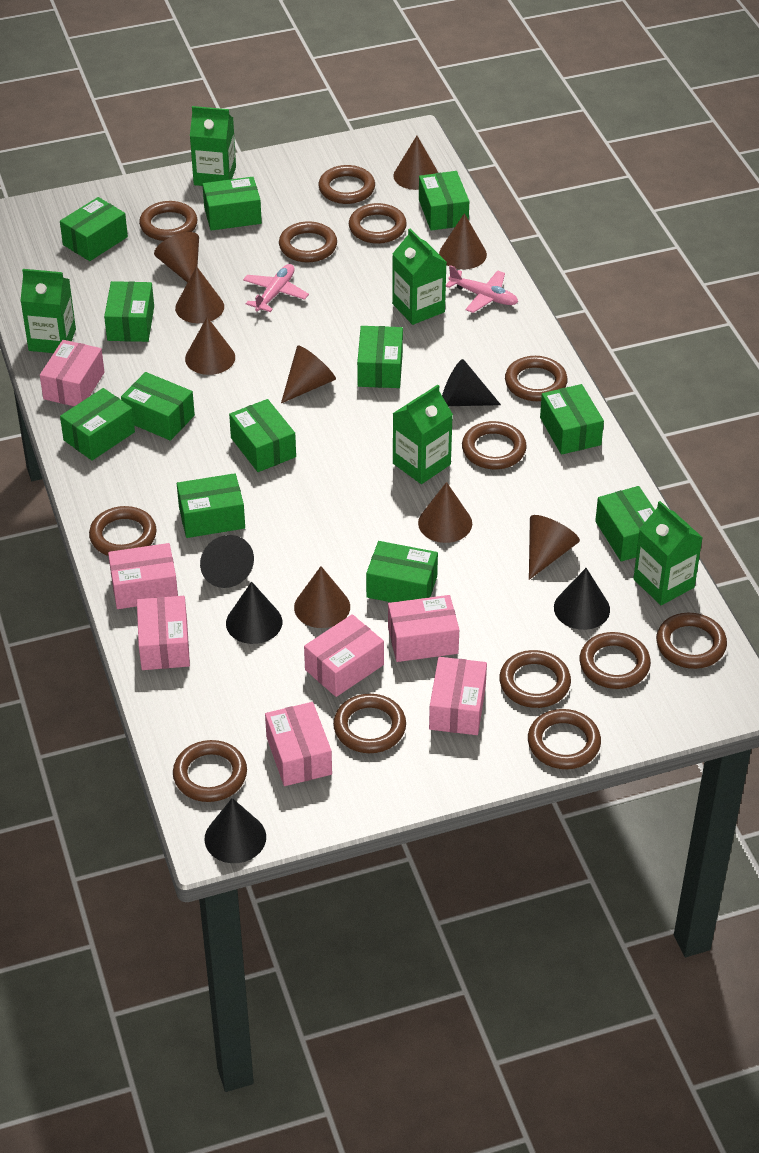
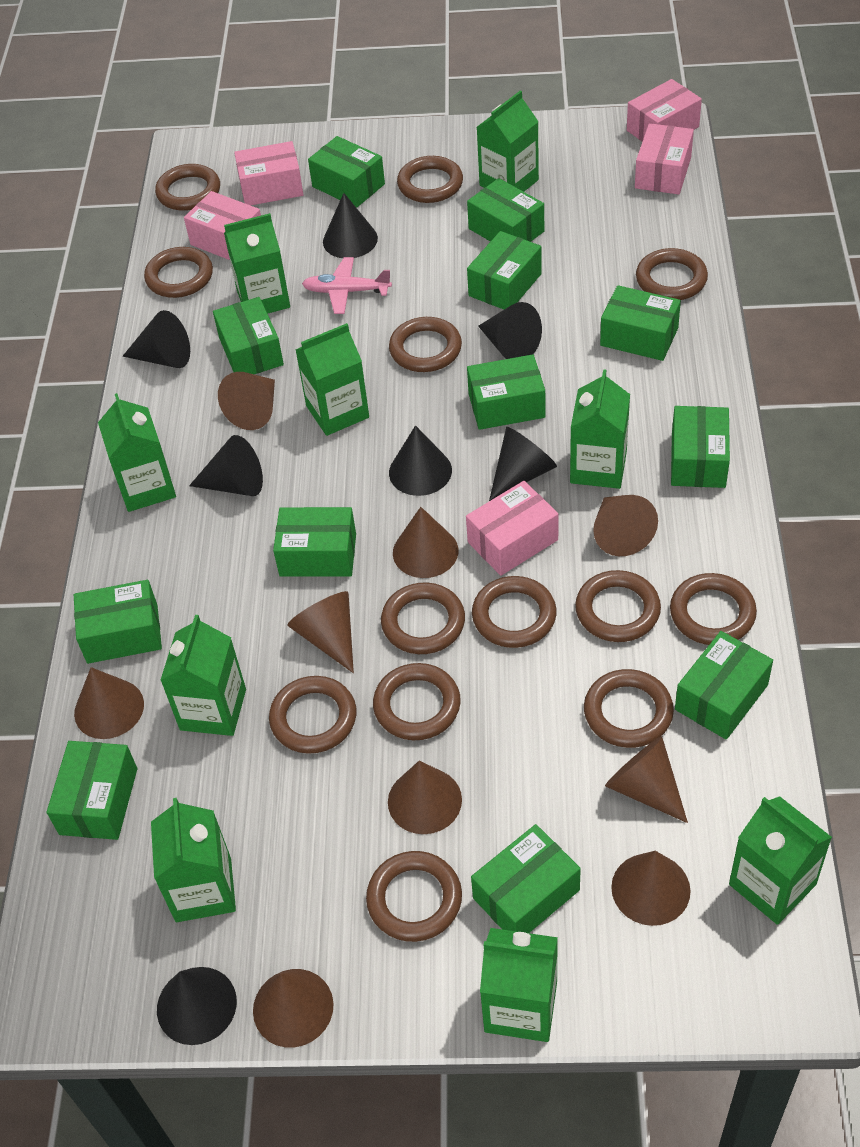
black cone: [200,535,254,588] [205,798,266,863] [226,581,282,644] [442,359,501,406] [554,568,610,630] = 5 -> [123,310,190,368] [157,967,237,1045] [189,435,263,496] [323,193,378,258] [389,425,452,496] [478,302,542,359] [489,427,557,501] = 7
green carton: [20,269,76,353] [190,106,236,186] [392,228,447,325] [393,385,453,484] [633,501,703,605] = 5 -> [98,393,176,512] [151,798,236,922] [160,615,246,736] [224,213,290,314] [295,323,369,436] [477,91,539,192] [480,928,558,1042] [570,369,630,489] [729,796,832,925] = 9
pink box: [40,340,104,406] [108,543,178,609] [137,596,190,670] [265,702,332,786] [304,614,384,697] [388,595,459,662] [429,657,487,735] = 7 -> [184,191,261,260] [234,141,304,205] [466,481,558,576] [627,79,702,142] [635,123,694,194] = 5
pink plane: [243,264,309,312] [446,265,518,313] = 2 -> [302,257,392,314] = 1

